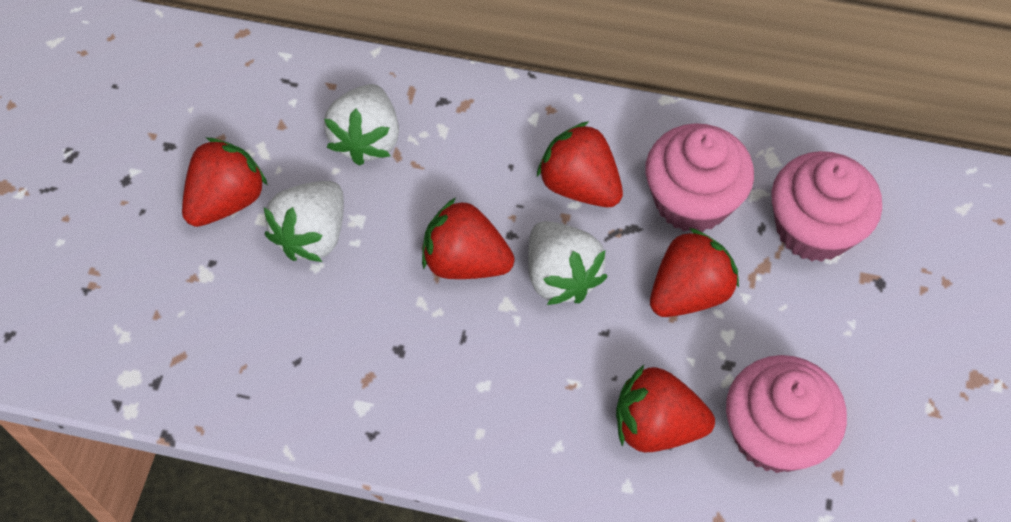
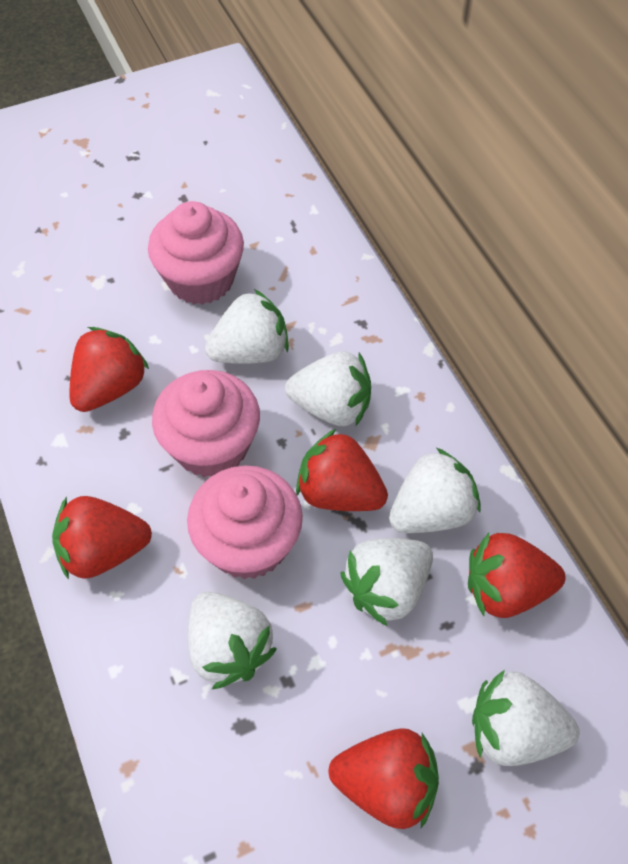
white strawberry: [264,181,344,262] [324,84,399,166] [528,221,608,305] = 3 -> [188,592,277,689] [205,289,289,364] [285,351,371,426] [341,538,433,627] [389,448,481,533] [472,670,580,766] = 6

